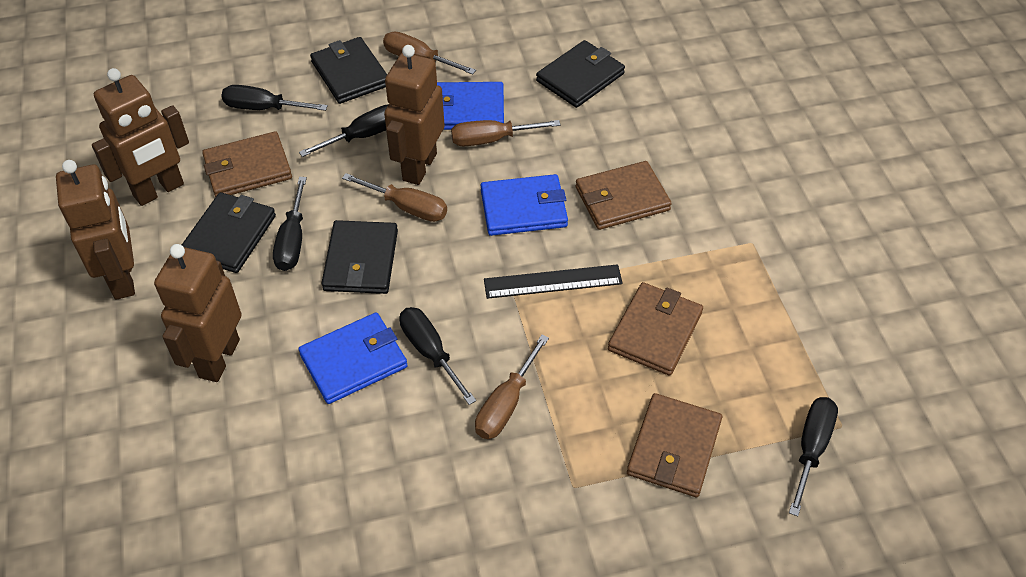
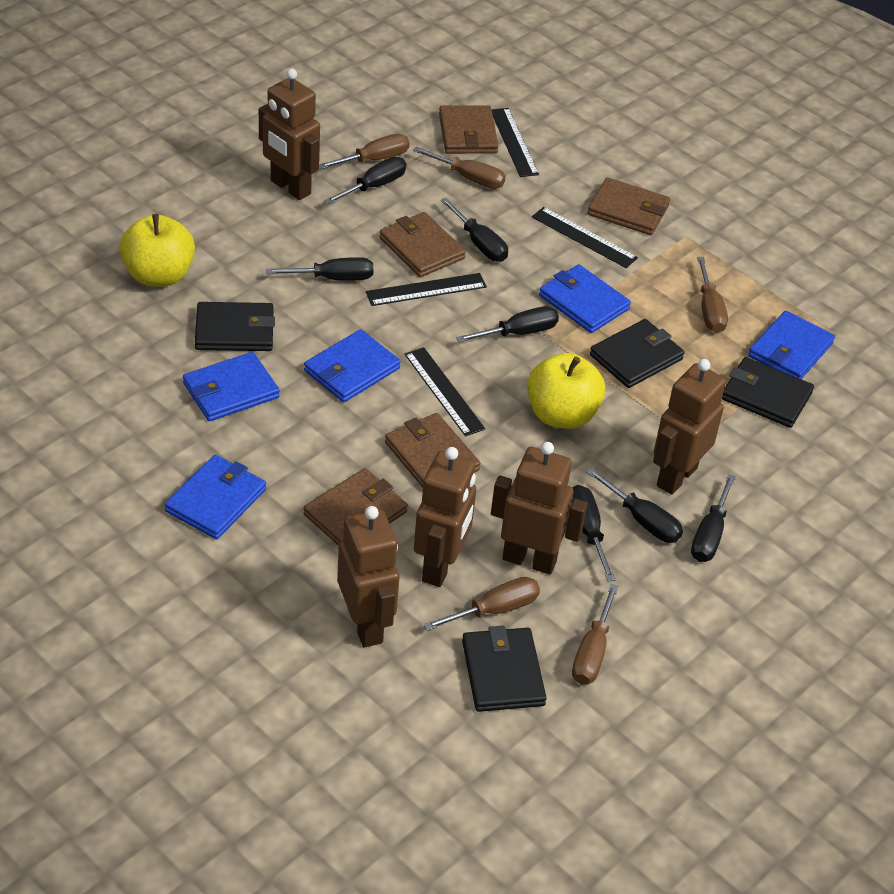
black ruler: [484,264,623,299] = 1 -> [366,273,487,306] [405,347,485,437] [492,108,539,177] [532,207,638,268] = 4
black screwdriver: [221,85,328,111] [273,177,307,271] [299,105,388,157] [399,307,476,405] [789,397,838,516] = 5 -> [266,257,374,281] [324,157,406,204] [440,198,508,262] [456,306,559,342] [572,485,616,582] [586,468,683,543] [691,474,736,562] = 7
blue wallet: [298,312,408,404] [437,82,504,130] [481,174,568,236] = 3 -> [165,455,266,539] [183,352,280,421] [304,329,401,402] [539,264,631,333] [748,311,835,379] = 5
brown robot: [56,160,135,300] [92,68,189,206] [154,244,242,382] [384,45,445,185] = 4 -> [259,68,320,200] [337,506,399,647] [414,447,476,587] [491,442,588,575] [653,359,726,495] = 5
brown screwdriver: [342,173,447,222] [383,32,476,75] [451,120,561,146] [475,335,549,439] = 4 -> [319,134,410,169] [413,147,506,189] [424,577,540,631] [572,584,619,685] [697,257,728,333] = 5
brown wallet: [202,131,292,197] [576,161,672,230] [608,282,703,376] [627,393,722,497] = 4 -> [303,468,408,546] [379,212,466,277] [385,413,480,488] [439,105,499,154] [587,177,670,235] = 5
yellow apple: none = 0 -> [120,214,195,287] [527,353,605,429] = 2

